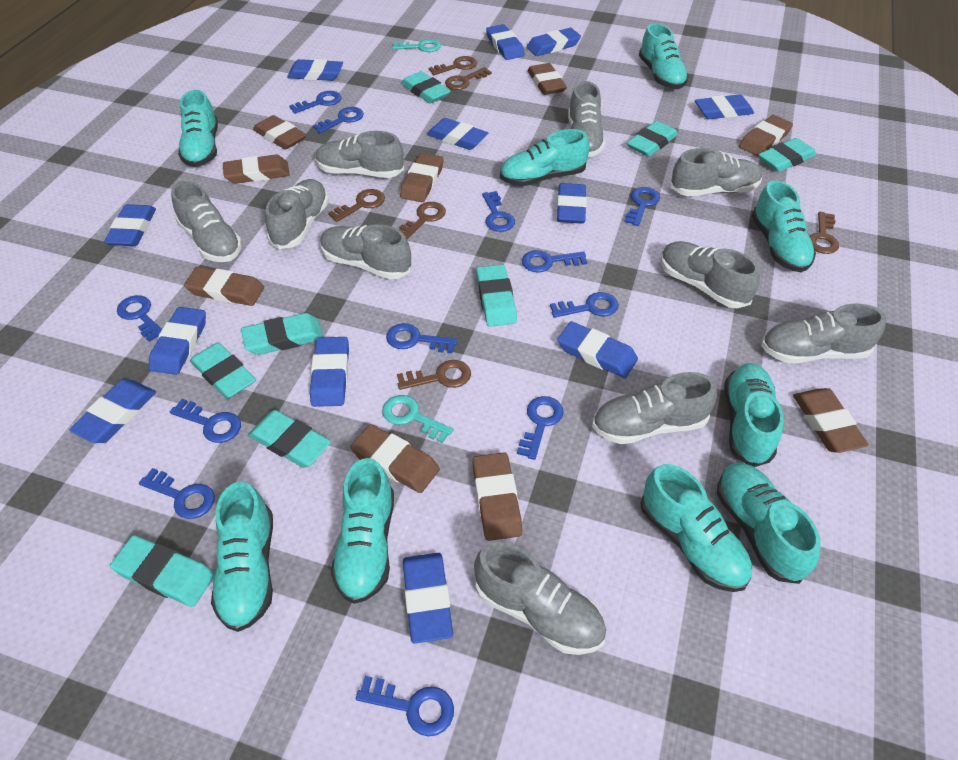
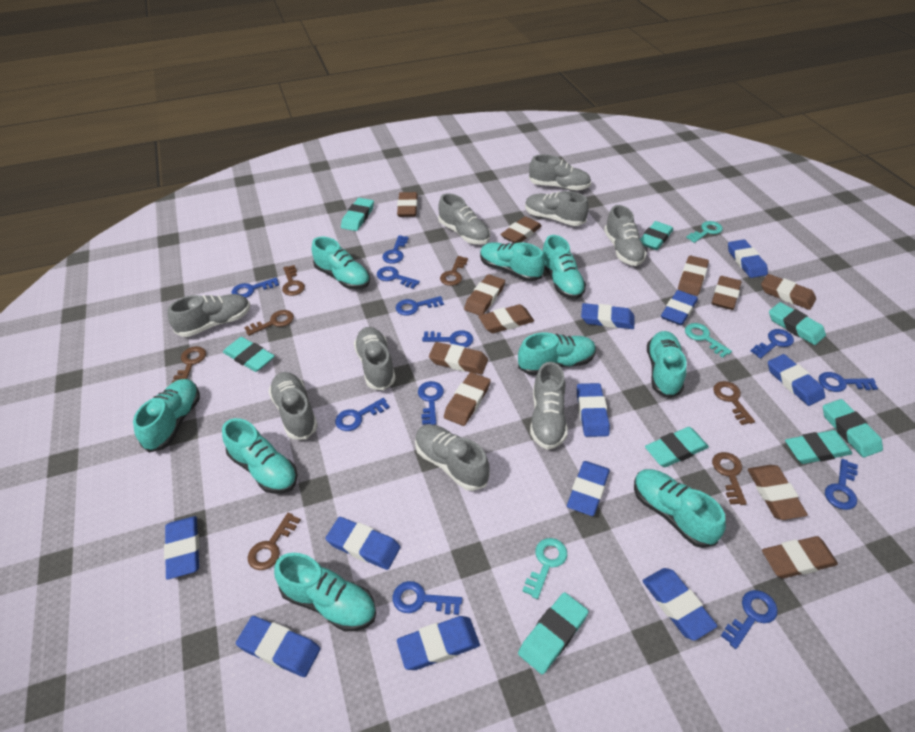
blue eraser: [69,379,156,443] [104,204,156,246] [149,307,206,375] [287,59,343,81] [310,337,349,407] [403,553,453,644] [427,118,488,150] [486,24,525,60] [527,28,581,56] [557,183,587,224] [557,321,638,378] [695,94,754,119] = 12 -> [164,516,199,579] [236,616,320,677] [325,517,400,570] [397,616,480,670] [567,461,610,516] [577,383,610,437] [581,303,635,329] [642,568,717,641] [661,290,698,325] [728,240,768,278] [768,354,825,406] = 11
brown eraser: [184,267,264,306] [223,155,290,184] [253,115,307,150] [350,424,440,493] [400,153,444,202] [472,452,522,541] [527,63,567,95] [739,115,793,156] [793,388,869,453] = 9 -> [397,192,418,217] [429,342,488,374] [444,372,490,426] [464,274,505,315] [479,304,534,333] [500,216,542,243] [678,255,709,296] [711,276,742,310] [748,465,808,520] [761,274,816,310] [762,536,838,579] = 11
brown key: [328,189,385,222] [397,360,471,390] [398,202,446,239] [429,56,477,75] [445,67,492,90] [809,212,839,254] = 6 -> [171,346,206,384] [244,310,294,336] [248,513,301,570] [282,265,305,296] [440,256,468,286] [712,452,747,505] [713,381,755,425] = 7
grey shoe: [171,181,242,262] [265,179,329,249] [316,131,404,178] [320,224,411,279] [474,542,606,655] [568,81,605,157] [592,372,717,444] [661,241,760,308] [671,148,762,196] [761,303,886,363] = 10 -> [168,294,250,337] [268,372,318,439] [354,327,396,390] [415,425,490,491] [438,193,490,245] [525,191,589,226] [529,154,591,191] [530,362,568,450] [604,205,647,266] = 9
turquoise key: [382,395,453,443] [392,39,441,52] = 2 -> [522,538,567,599] [685,323,732,358] [686,221,723,243] = 3

